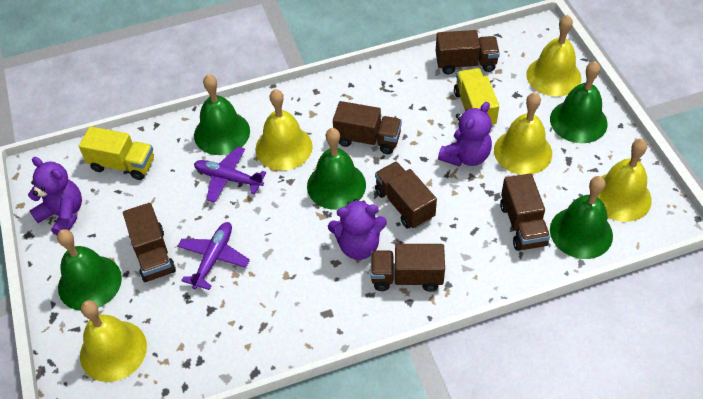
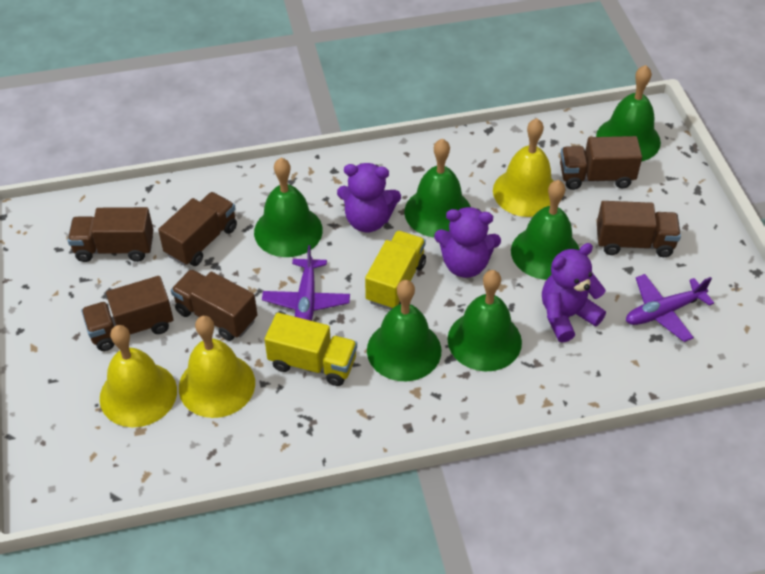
green bell: [57,229,122,311] [194,74,250,155] [307,128,366,210] [550,61,607,143] [550,176,613,259] = 5 -> [254,158,323,257] [367,280,441,381] [404,139,471,237] [447,270,522,371] [511,180,580,280] [596,65,661,161] = 6
yellow bell: [80,300,147,382] [256,89,313,170] [494,93,552,175] [526,15,581,96] [597,139,652,222] = 5 -> [100,325,177,427] [179,316,255,418] [493,118,554,217] = 3

